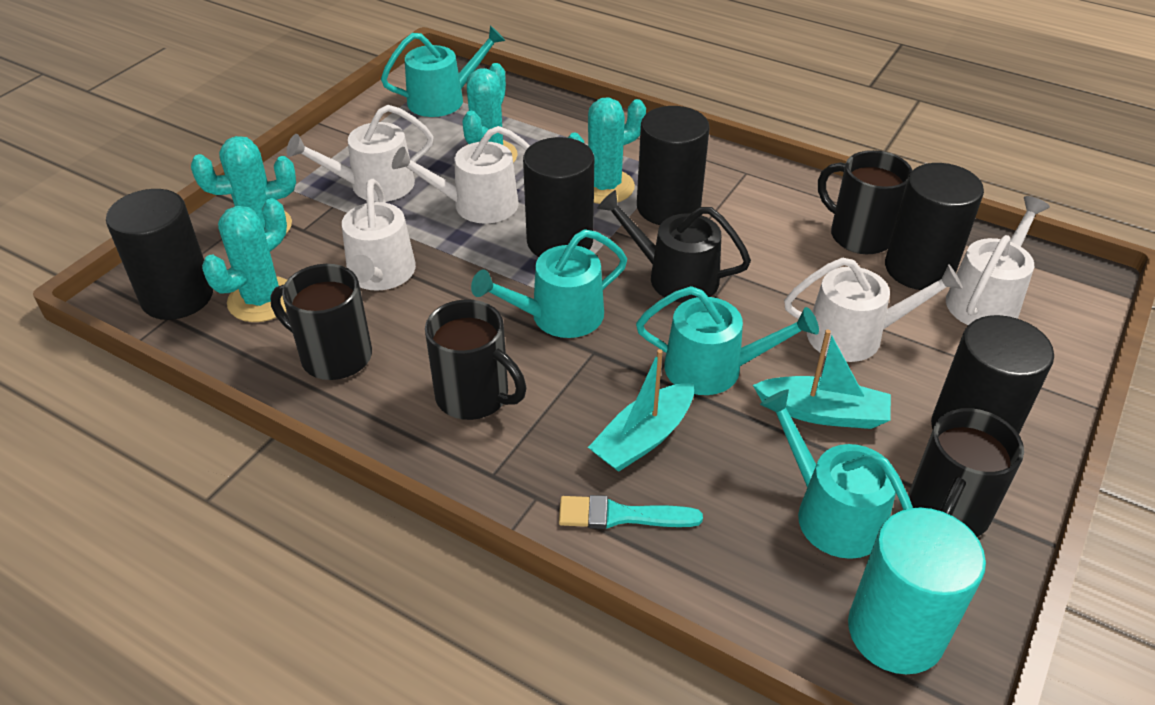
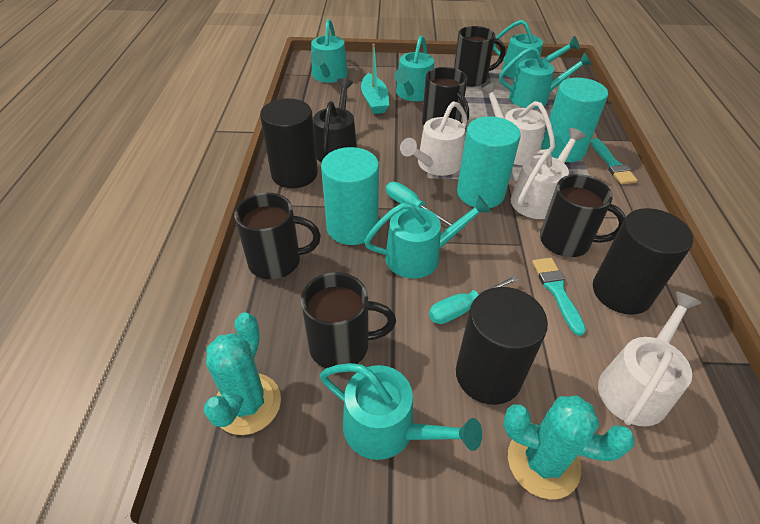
black cylinder: [106,189,213,320] [523,137,594,257] [637,106,710,225] [885,163,984,290] [931,315,1054,434] = 5 -> [260,99,318,188] [456,287,548,405] [593,208,693,315] = 3
black mug: [270,264,372,380] [425,299,526,420] [818,150,912,254] [908,408,1024,537] = 4 -> [234,193,321,279] [301,272,396,368] [422,67,469,126] [454,26,505,87] [540,174,625,257] = 5
turquoise boat: [588,349,694,472] [753,330,891,429] = 2 -> [361,44,389,114] = 1
turquoise brush: [559,495,703,529] = 1 -> [532,258,586,336] [591,138,638,184] = 2
turquoise cactus: [191,136,296,234] [202,198,287,322] [462,63,518,163] [568,97,646,204] = 4 -> [204,312,281,435] [503,396,634,499] = 2
turquoise cylinder: [848,508,986,674] = 1 -> [321,147,379,245] [457,116,521,208] [541,78,608,162] = 3
turquoise screwdriver: none = 0 -> [386,182,453,227] [429,276,518,324] = 2
turquoise watering can: [381,26,505,117] [471,229,627,338] [636,286,819,395] [760,389,913,559] = 4 -> [311,19,348,83] [320,363,482,460] [364,196,491,279] [395,36,434,101] [493,20,580,79] [499,47,592,109] = 6
white watering can: [287,105,434,202] [342,179,416,291] [392,126,530,224] [784,257,963,362] [946,196,1050,325] = 5 -> [400,101,467,176] [481,82,555,165] [511,128,586,219] [598,291,701,426] = 4

